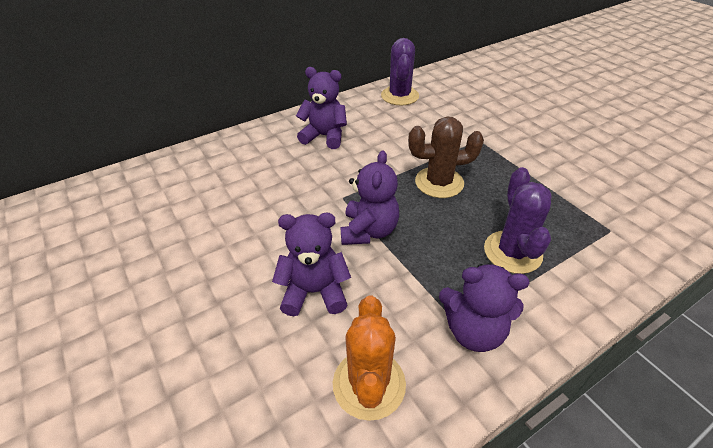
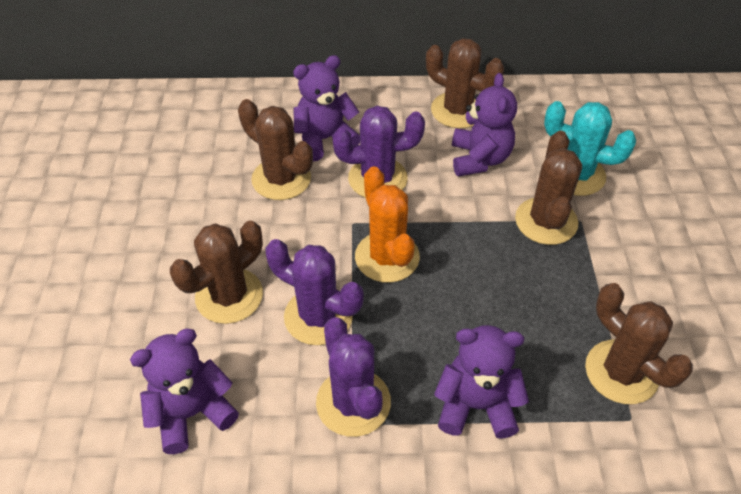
brown cactus: [408,117,484,198] = 1 -> [170,221,263,324] [238,99,313,200] [426,38,504,128] [515,131,582,245] [585,283,693,404] = 5
purple cactus: [381,38,419,105] [484,167,552,274] = 2 -> [265,239,363,345] [316,317,391,437] [332,106,425,198] = 3
turquoise cactus: none = 0 -> [544,101,636,196] = 1

